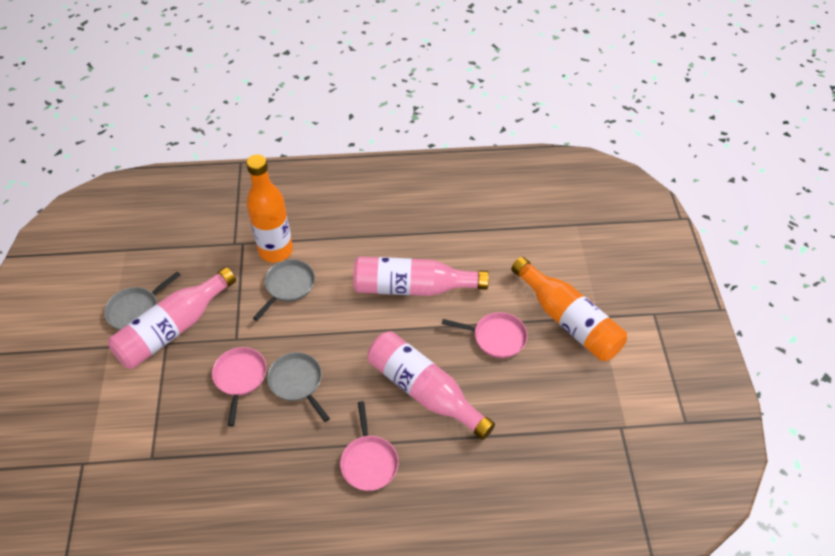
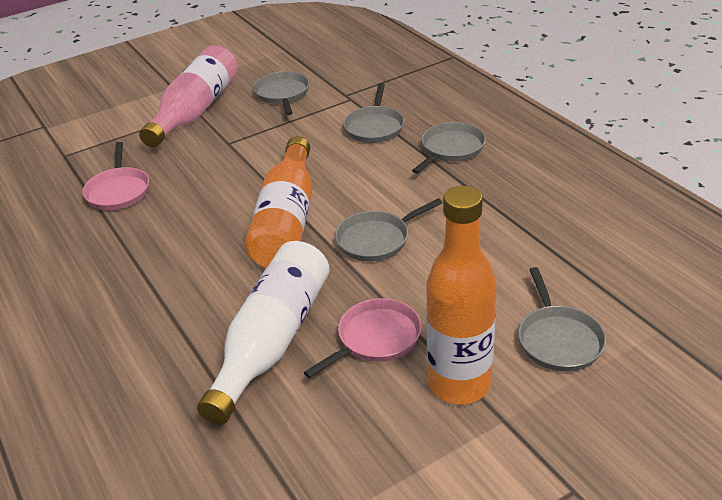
grey pan: [104,271,181,330] [253,259,315,321] [267,352,330,422] = 3 -> [253,71,309,115] [335,198,443,261] [343,83,404,143] [412,122,486,174] [518,267,606,372] = 5
pink bottle: [108,267,236,369] [353,257,489,296] [368,331,495,440] = 3 -> [139,45,238,147] = 1
pink pan: [212,347,267,426] [340,401,399,491] [442,312,528,358] = 3 -> [83,142,149,210] [304,298,422,378] = 2
white bottle: none = 0 -> [197,241,330,425] = 1

